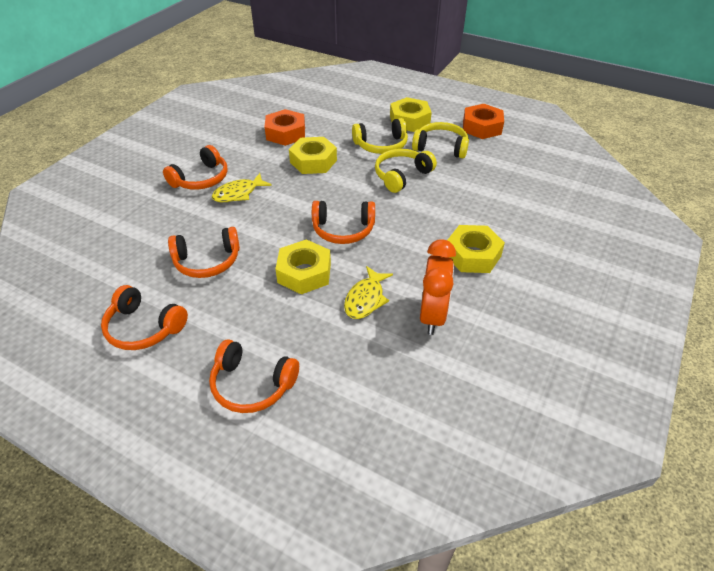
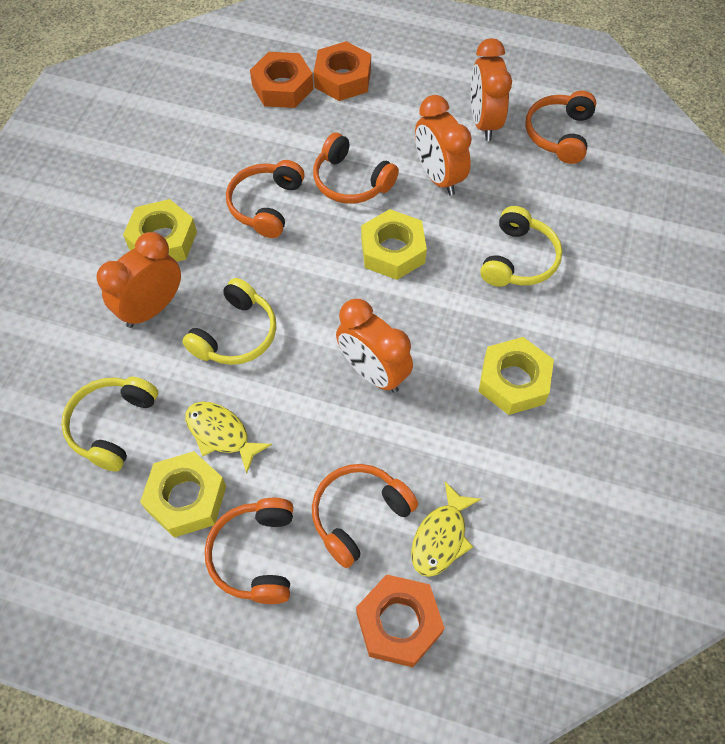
orange clock: [420,239,456,335] = 1 -> [96,232,181,328] [336,298,413,393] [415,95,472,196] [471,38,512,141] = 4
orange nut: [265,109,305,146] [463,104,504,139] = 2 -> [250,52,313,108] [314,41,371,101] [356,574,444,667] = 3

